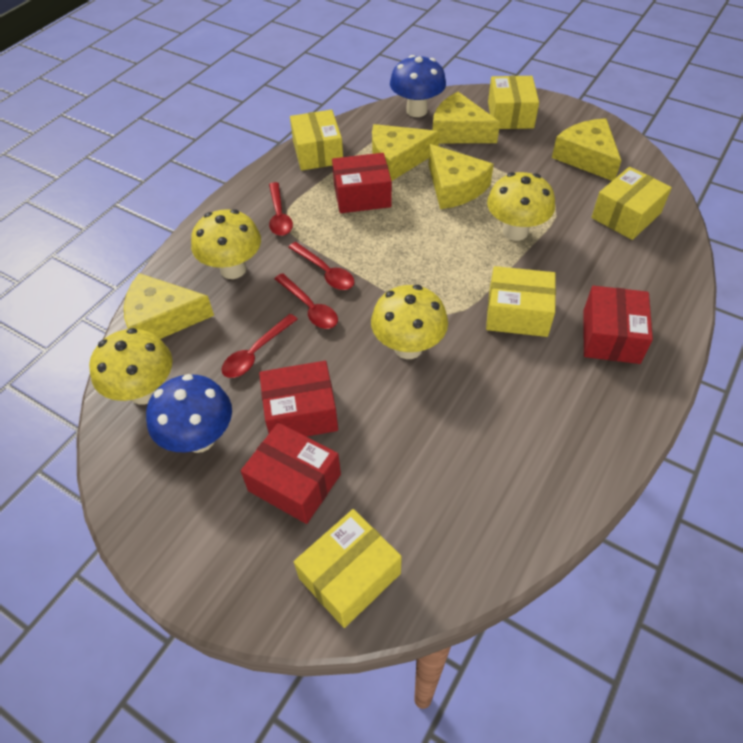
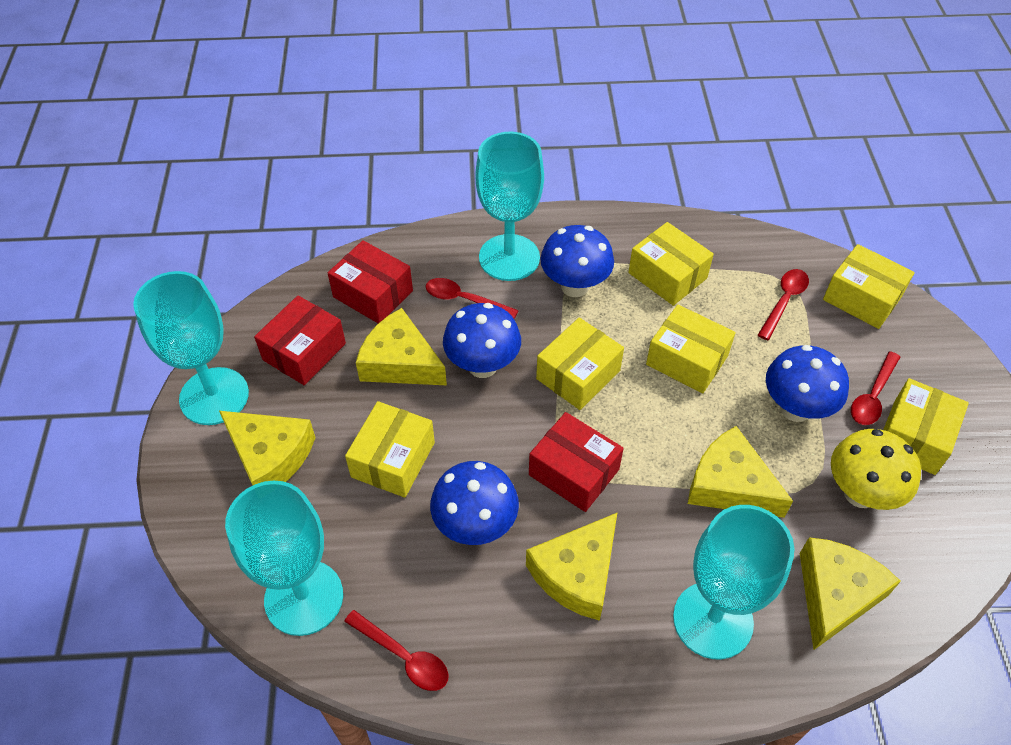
blue mushroom: [146,374,232,453] [390,55,446,117] = 2 -> [430,461,519,545] [443,303,521,378] [540,225,614,297] [766,345,849,422] = 4
red box: [241,422,341,524] [259,361,338,437] [332,153,392,213] [583,286,653,364] = 4 -> [254,296,346,385] [328,240,413,323] [529,412,624,512] = 3
turquoise goblet: none = 0 -> [133,271,249,425] [225,481,343,636] [476,132,544,281] [673,505,795,659] = 4
yellow box: [290,110,343,171] [294,509,402,628] [486,266,556,337] [488,76,539,129] [591,167,672,240] = 5 -> [345,401,435,498] [536,317,624,410] [628,222,714,306] [646,305,736,393] [823,244,915,329] [883,378,969,475] = 6
yellow mushroom: [89,328,172,405] [191,209,261,279] [371,285,448,359] [487,172,555,241] = 4 -> [831,429,921,510] = 1

